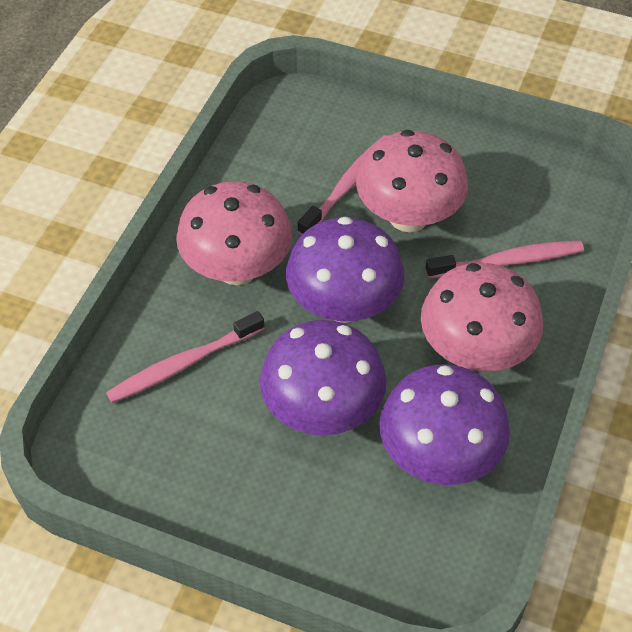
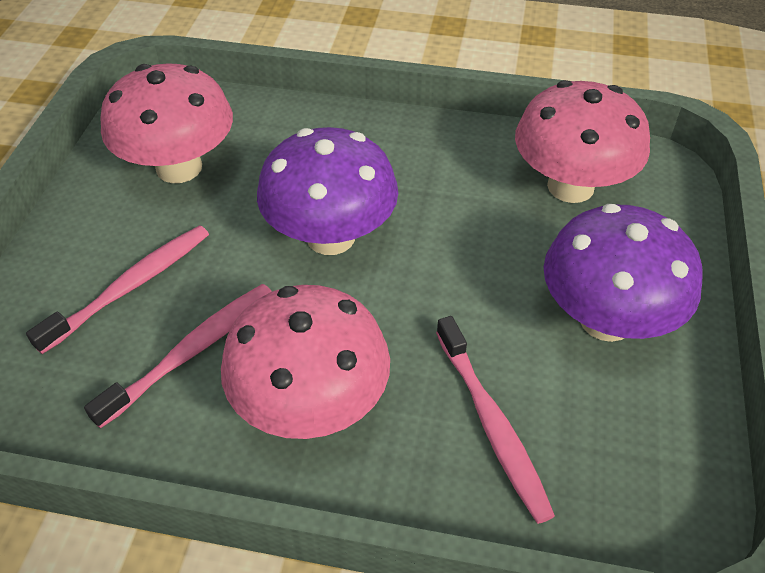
purple mushroom: [260,320,386,435] [286,217,405,323] [379,364,510,485] = 3 -> [257,127,398,255] [544,204,703,342] = 2

